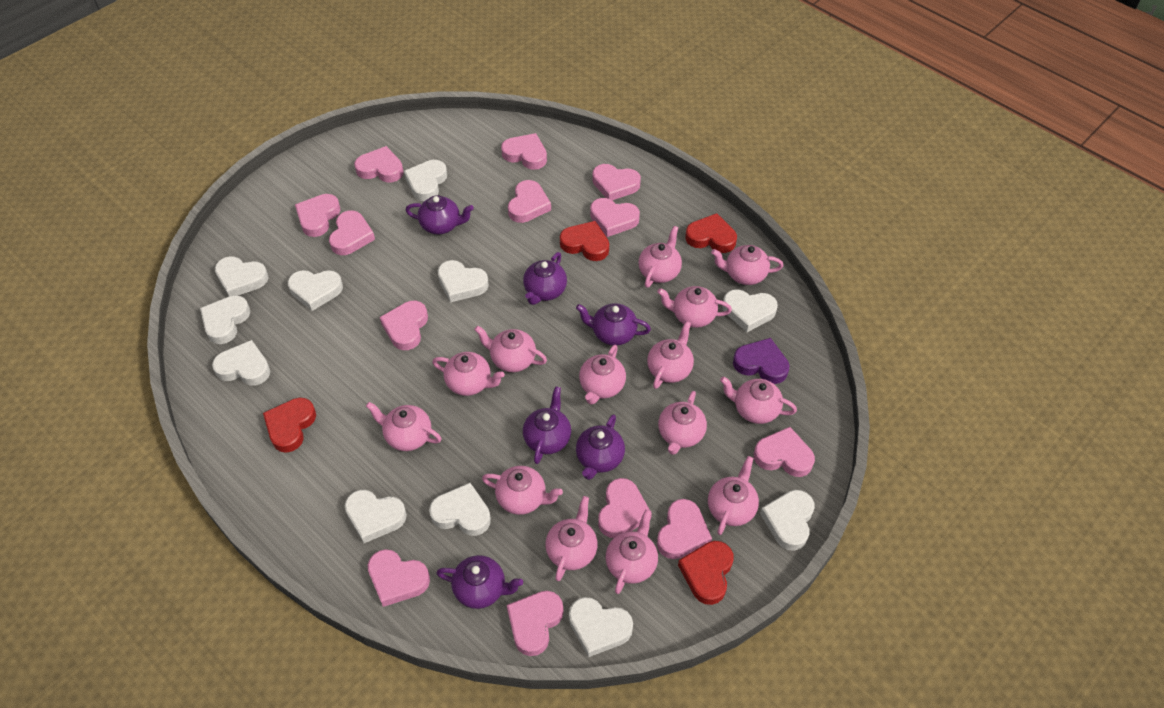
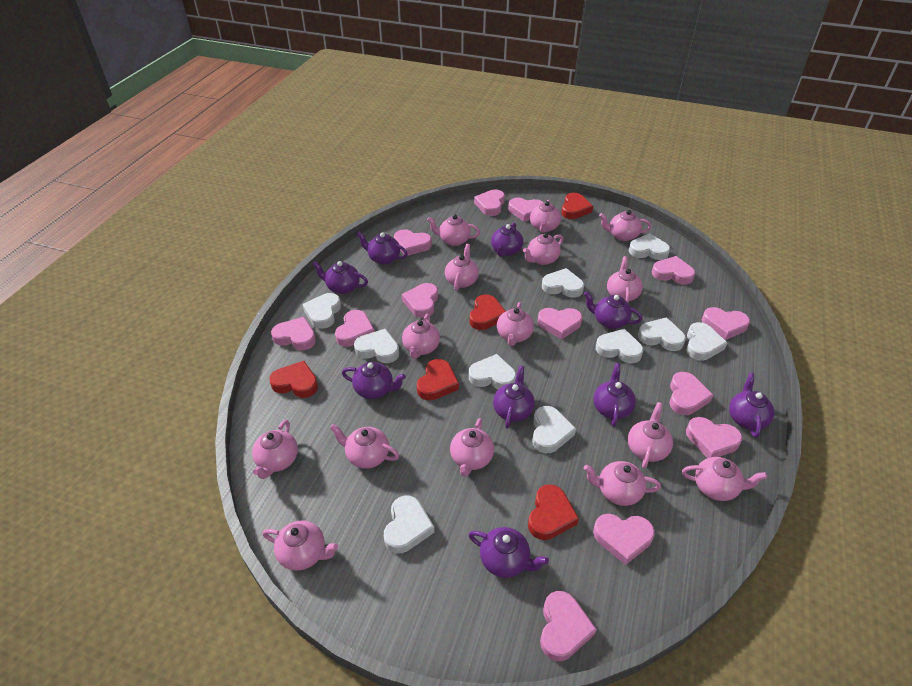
pink teapot: [366,402,442,451] [432,352,505,396] [474,326,547,372] [482,466,563,515] [545,496,598,581] [579,345,626,405] [605,509,658,594] [638,226,682,288] [647,321,694,389] [657,286,732,328] [658,391,707,455] [708,456,759,535] [711,245,783,285] [720,376,797,424] = 14 -> [252,420,298,479] [263,520,338,571] [330,424,399,469] [402,314,440,359] [427,215,480,246] [445,244,479,291] [450,418,494,477] [497,302,534,346] [523,233,563,265] [530,200,561,233] [584,461,661,506] [599,210,652,241] [607,256,643,303] [628,402,673,469] [682,457,767,501] = 15
purple heart: [733,338,790,384] = 1 -> none = 0
purple teapot: [405,195,474,234] [437,555,523,609] [523,252,567,305] [523,386,571,464] [576,303,651,345] [576,414,625,480] = 6 -> [312,261,368,294] [342,362,406,399] [357,232,408,265] [469,527,549,578] [491,223,523,257] [493,366,535,429] [584,291,642,329] [593,363,636,427] [729,373,774,438] = 9
red heart: [263,398,316,453] [560,221,609,261] [678,541,733,605] [685,213,737,253] = 4 -> [269,361,318,398] [417,359,459,400] [470,294,506,330] [528,484,579,540] [561,193,593,219] = 5
white heart: [200,295,250,344] [212,340,270,386] [215,256,269,296] [288,270,343,311] [345,490,407,543] [404,160,447,201] [429,483,491,536] [438,260,489,302] [569,597,633,657] [722,289,778,332] [760,490,815,551] = 11 -> [302,293,341,329] [354,329,399,363] [384,496,434,553] [469,354,516,389] [532,406,576,453] [542,268,584,298] [596,329,643,363] [629,233,670,260] [638,317,686,351] [686,322,727,361] = 10

